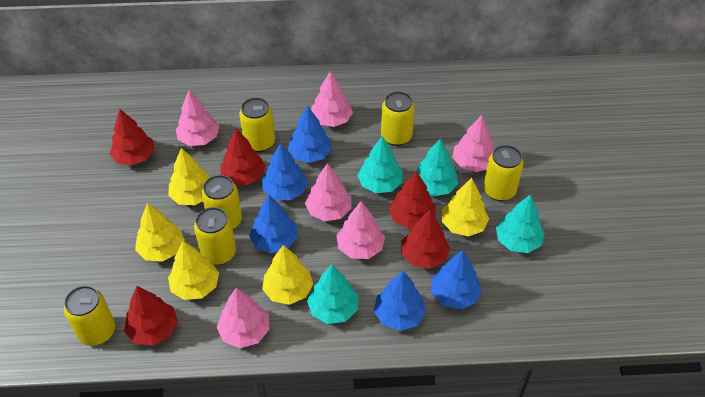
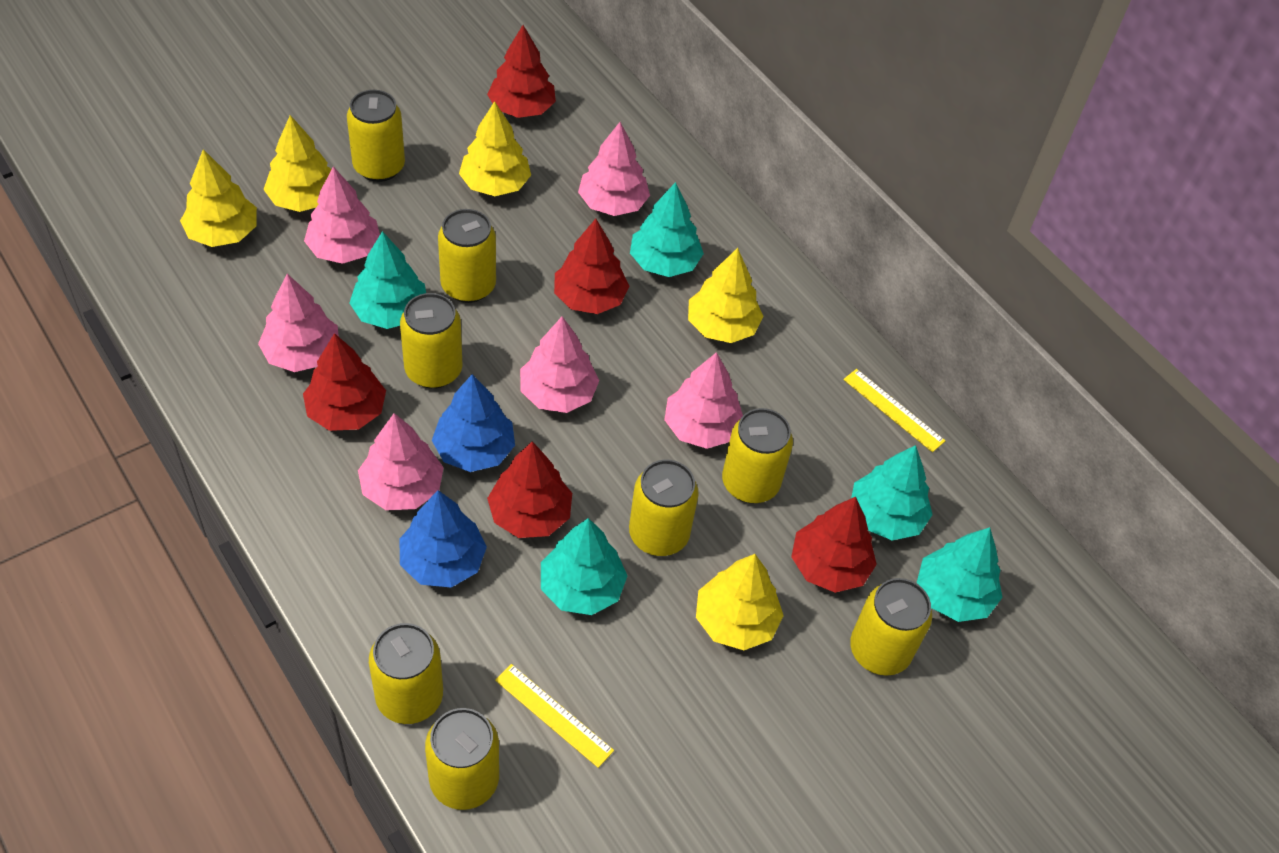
blue tree: [249,195,298,253] [262,143,308,200] [288,106,332,163] [374,271,426,331] [431,250,482,309] = 5 -> [399,490,487,588] [432,374,515,472] = 2
turquoise tree: [307,265,358,324] [357,136,403,193] [414,139,458,196] [496,194,545,253] = 4 -> [350,231,426,329] [541,518,627,615] [630,182,704,277] [851,445,933,541] [917,527,1002,622] = 5
yellow can: [64,286,115,346] [194,207,236,265] [201,175,242,229] [239,98,275,152] [381,91,415,146] [483,145,524,201] = 6 -> [347,90,405,182] [369,623,443,724] [400,293,462,389] [425,708,499,810] [438,209,496,303] [629,460,699,556] [722,408,793,503] [850,578,932,676] = 8
yellow ruler: none = 0 -> [495,664,614,768] [843,369,945,452] = 2

